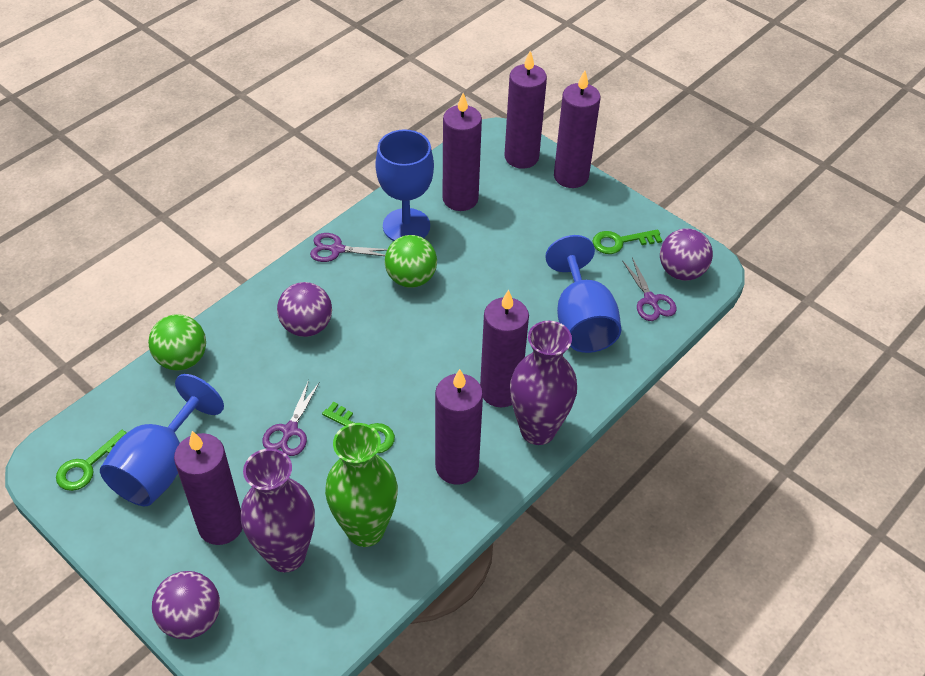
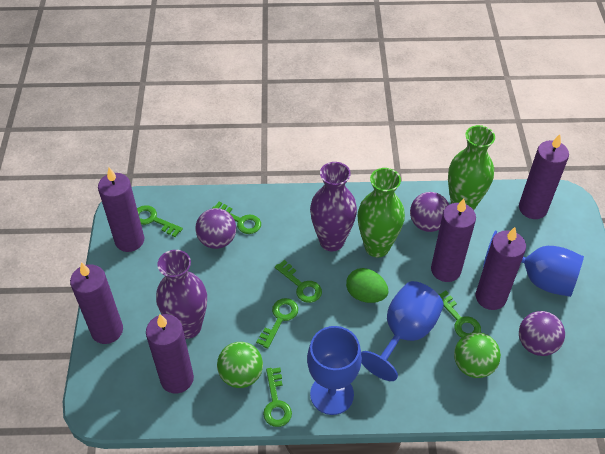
green egg: none = 0 -> [346,268,388,303] = 1
green key: [56,430,126,491] [322,402,395,453] [592,229,662,254] = 3 -> [137,205,183,237] [213,202,261,234] [256,298,298,349] [263,367,292,427] [275,260,322,303] [438,291,481,338] = 6
green vase: [325,423,398,547] = 1 -> [357,168,405,257] [448,125,495,210] = 2
purple scissors: [262,380,320,456] [310,233,387,262] [622,258,677,321] = 3 -> none = 0

